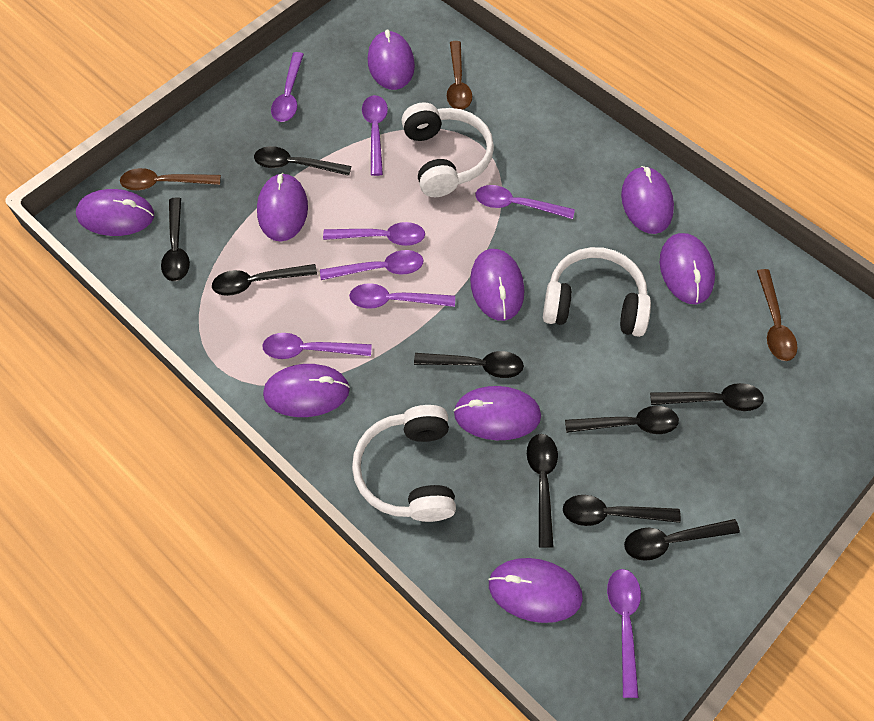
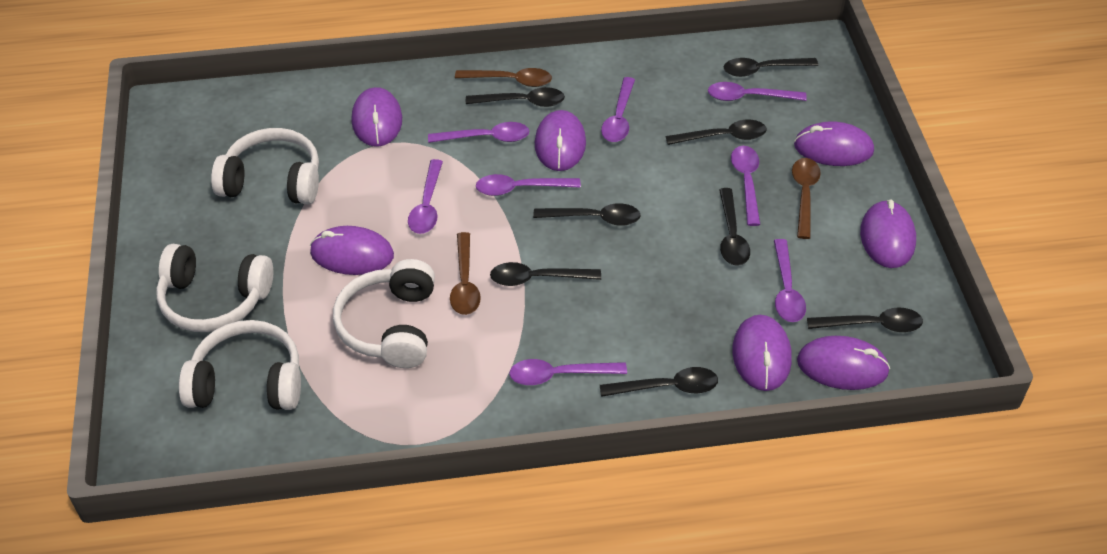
black spoon: [161,197,190,281] [212,264,317,296] [254,146,351,176] [414,351,524,378] [527,434,558,548] [563,495,681,526] [565,406,679,434] [624,519,740,561] [650,383,764,411] = 9 -> [466,87,565,107] [490,262,601,286] [533,203,641,226] [600,367,718,397] [666,120,767,145] [719,188,750,266] [724,58,818,77] [807,307,923,332] = 8
purple mouse: [76,189,154,236] [257,173,308,242] [263,364,350,417] [368,30,415,90] [454,386,541,440] [470,249,524,321] [488,558,583,623] [621,166,674,234] [660,233,715,304] = 9 -> [310,226,394,275] [351,87,402,147] [535,110,586,171] [732,315,792,391] [794,121,874,166] [797,336,890,390] [860,199,916,268] = 7
white headphones: [352,405,456,522] [402,102,494,197] [543,247,651,337] = 3 -> [156,244,273,332] [179,320,301,410] [211,128,319,205] [333,259,435,368] = 4

